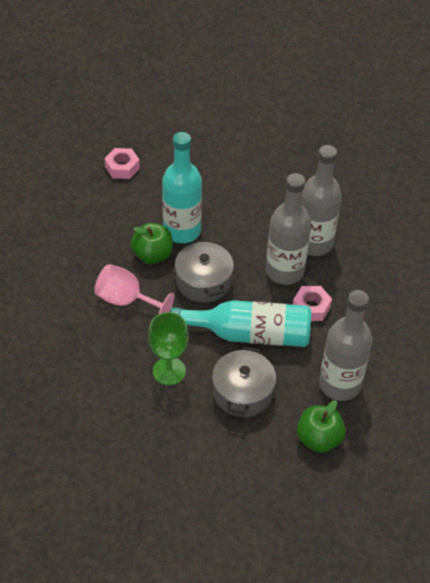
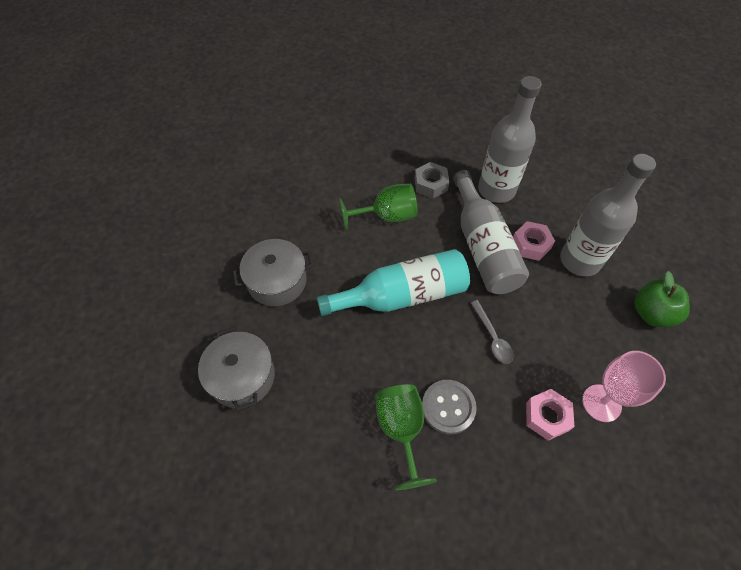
green apple: [131,223,173,264] [297,400,346,453] = 2 -> [634,271,690,327] = 1
green goblet: [148,312,189,385] = 1 -> [339,184,418,230] [376,384,437,490] = 2
grey button: none = 0 -> [422,380,477,434] = 1
grey nut: none = 0 -> [414,162,449,198] = 1
grey spoon: none = 0 -> [471,300,514,364] = 1
turquoise bottle: [162,132,202,243] [170,300,311,347] = 2 -> [317,249,470,316] = 1

